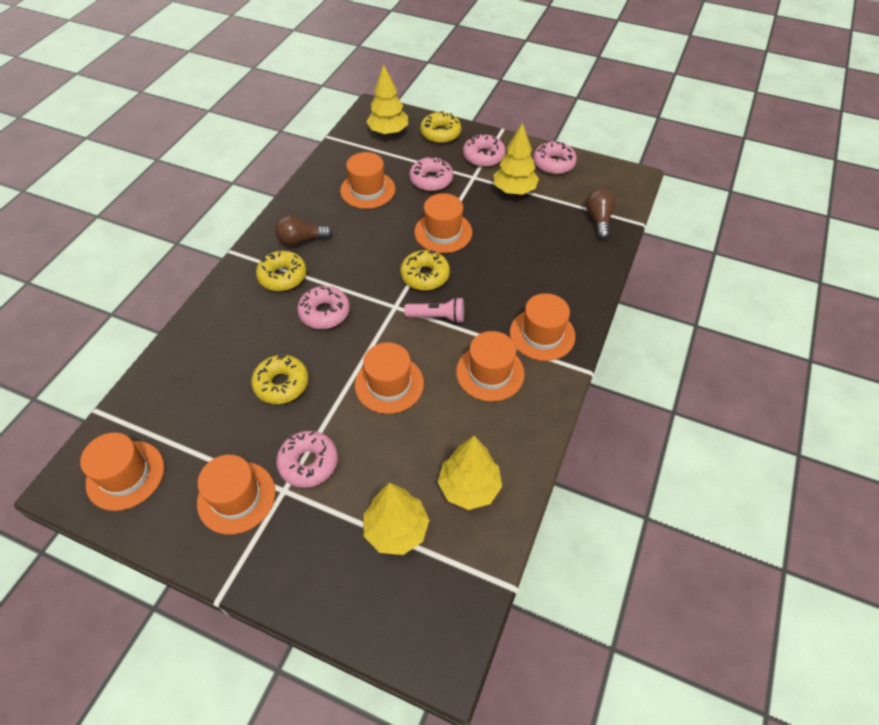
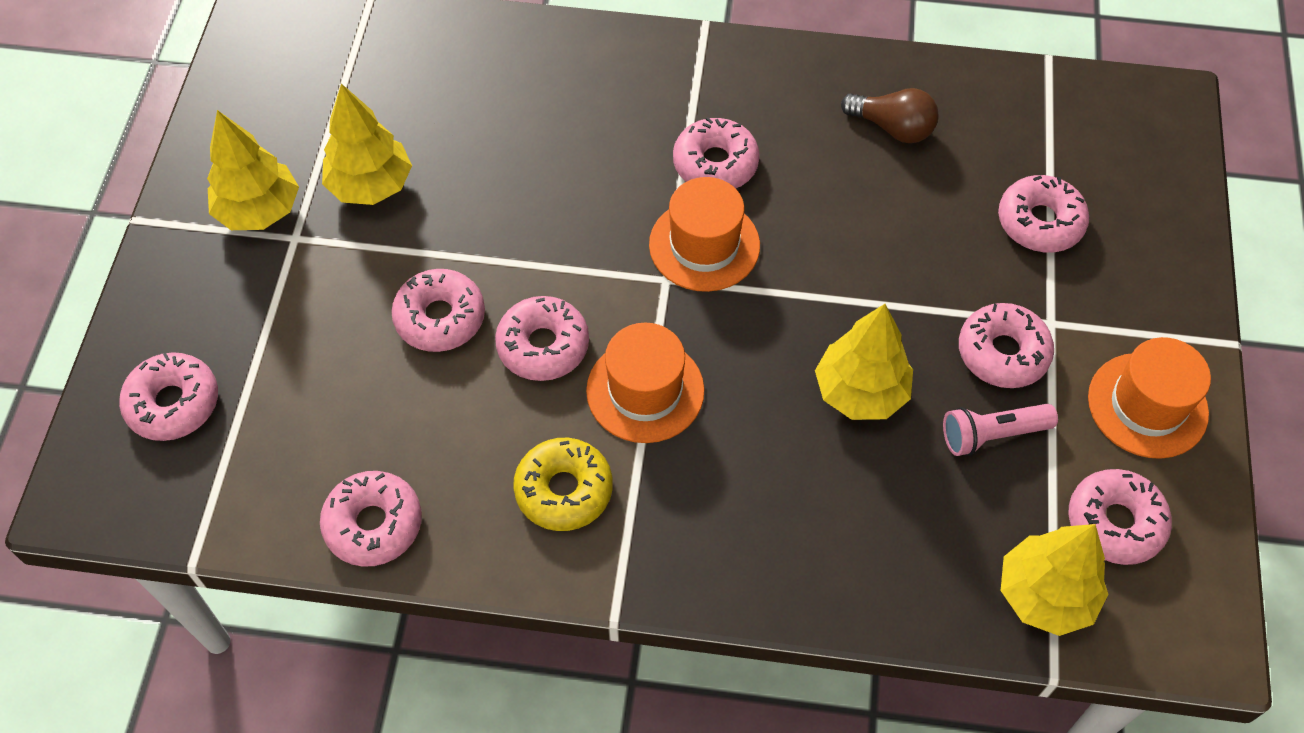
brown light bulb: [275,215,333,246] [586,188,616,239] = 2 -> [841,88,939,143] = 1
orange hat: [80,432,164,511] [197,455,275,535] [340,152,395,209] [355,342,424,414] [414,193,472,253] [456,331,525,402] [510,293,576,361] = 7 -> [586,323,705,443] [649,177,760,292] [1088,337,1211,459] = 3
pink donut: [276,431,338,488] [297,286,350,329] [409,157,453,191] [463,133,506,167] [533,141,577,174] = 5 -> [119,352,218,441] [320,471,422,567] [391,269,485,352] [495,296,589,381] [673,117,760,188] [959,303,1054,388] [998,175,1089,252] [1069,469,1172,565] = 8
yellow donut: [251,355,308,404] [256,251,306,291] [400,250,450,291] [420,111,461,143] = 4 -> [513,438,613,531] = 1

